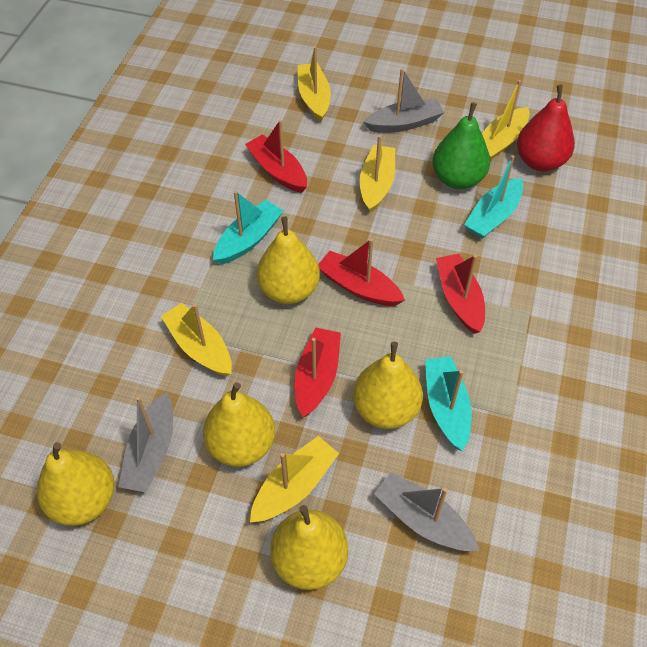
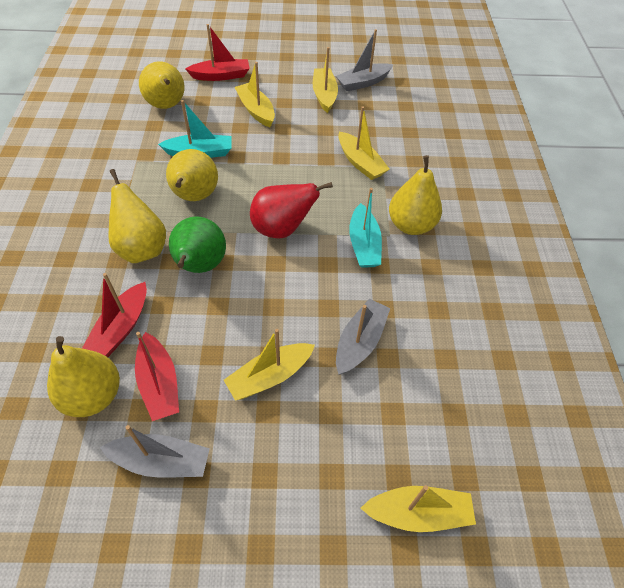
red boat: [245,120,307,193] [295,328,341,417] [318,238,405,306] [436,254,485,334] = 4 -> [82,273,147,357] [135,332,179,421] [185,24,250,81] = 3
turquoise boat: [213,191,284,264] [425,356,472,451] [464,155,523,239] = 3 -> [158,100,231,158] [349,188,382,268] = 2

